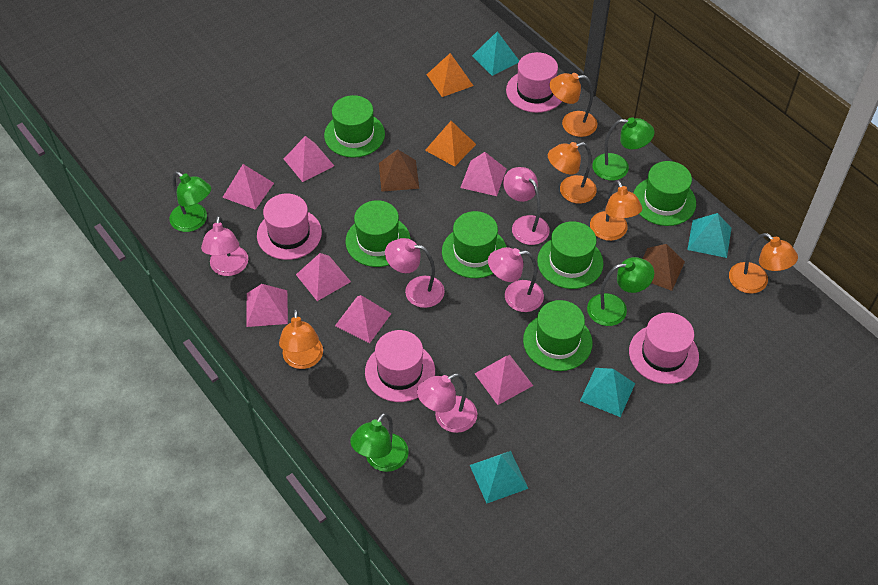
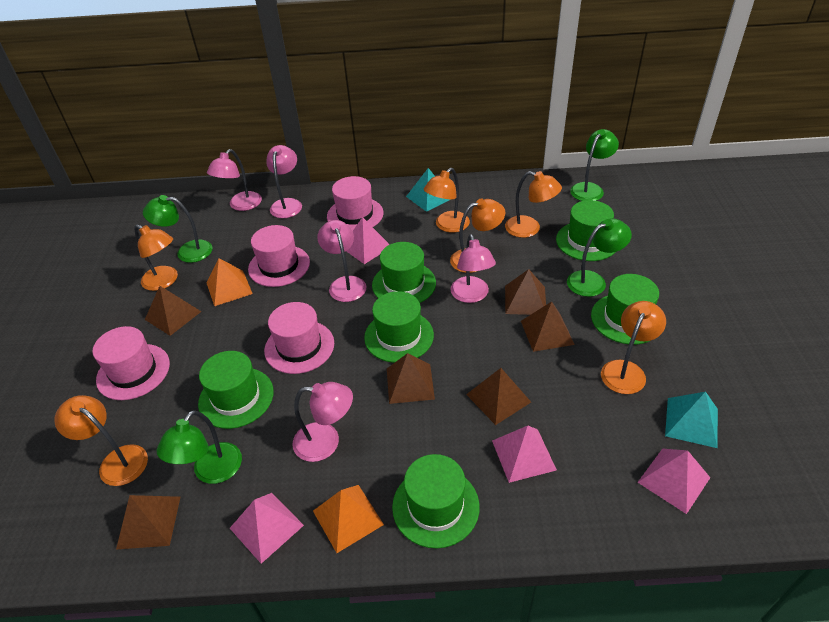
brown pyramid: [379,149,419,192] [642,244,685,291] = 2 -> [116,495,180,549] [145,286,202,336] [387,353,435,404] [466,368,531,425] [505,269,546,315] [521,302,575,352] = 6
orange lamp: [279,309,323,369] [548,142,597,204] [550,73,597,137] [590,180,642,241] [729,233,798,294] = 5 -> [54,395,148,486] [134,224,178,291] [424,168,470,233] [450,199,505,273] [505,171,562,238] [601,301,666,394] = 6
pink pyramid: [222,164,274,210] [246,284,288,327] [284,136,334,182] [296,253,351,301] [335,295,392,343] [460,152,506,196] [475,355,533,405] = 7 -> [230,493,304,564] [346,217,390,264] [492,426,557,483] [638,448,710,514] = 4
turquoise pyramid: [470,451,528,503] [472,31,519,76] [580,368,635,417] [687,213,731,258] = 4 -> [406,168,451,212] [665,392,718,448] = 2

